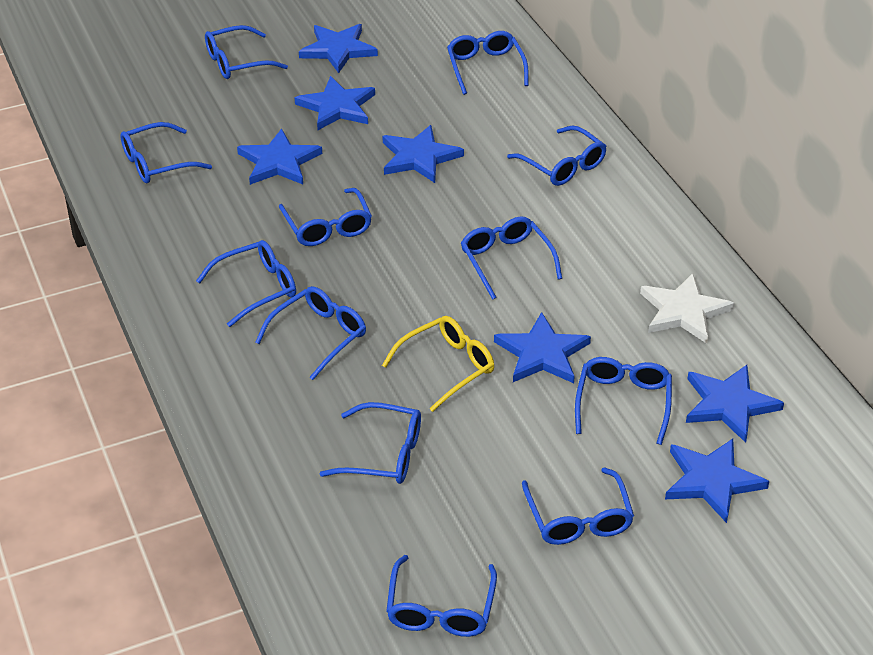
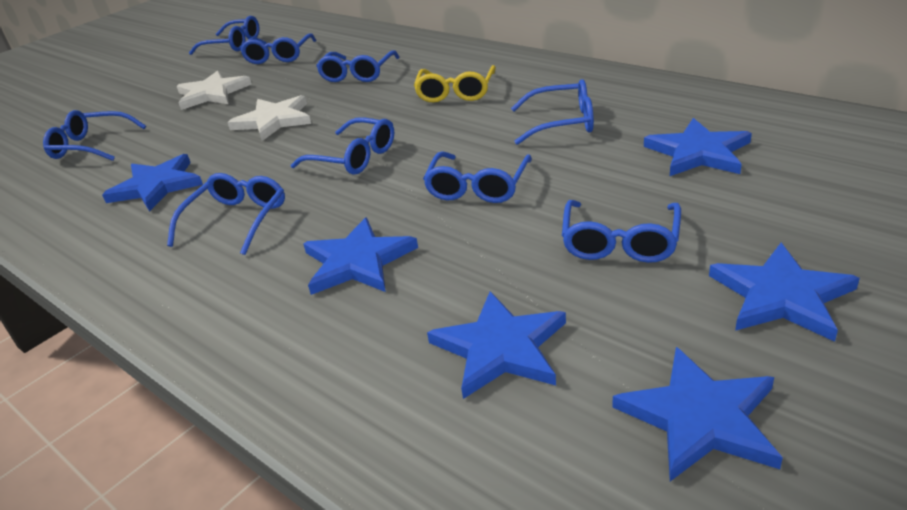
blue glasses: [120,122,212,183] [196,240,296,327] [205,25,288,79] [255,286,366,380] [279,188,372,246] [319,402,421,484] [386,555,497,637] [447,31,529,95] [461,216,562,300] [507,126,607,186] [522,468,634,545] [575,357,672,445] = 12 -> [43,110,146,161] [167,173,285,255] [189,16,259,55] [240,33,316,64] [291,117,394,175] [316,51,399,82] [423,152,532,203] [511,79,594,145] [562,200,681,263] = 9
blue star: [237,129,322,185] [294,76,375,130] [299,24,378,73] [383,125,464,183] [494,312,591,383] [665,439,769,523] [686,365,784,443] = 7 -> [102,154,203,212] [303,217,418,295] [427,292,566,399] [613,347,783,481] [644,118,752,176] [709,243,860,342] = 6
white star: [640,273,734,344] = 1 -> [177,71,252,110] [227,95,311,141] = 2

